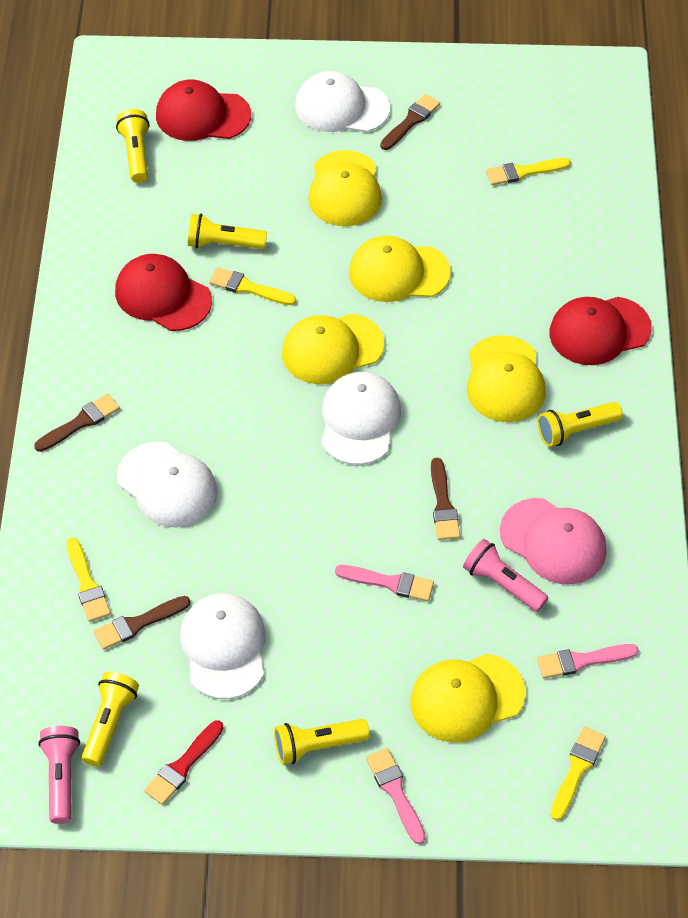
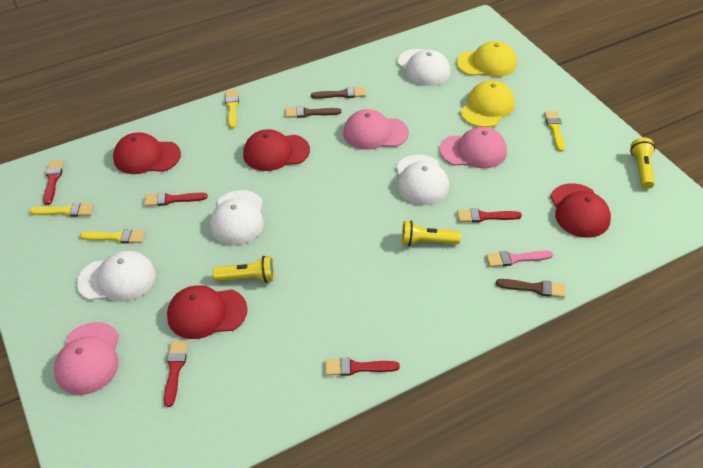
brown brush: [34,394,120,452] [94,596,190,650] [380,94,440,150] [431,458,460,540] = 4 -> [285,106,341,118] [311,87,366,99] [496,279,566,298] = 3
pink brush: [335,565,434,601] [366,748,426,844] [537,644,639,678] = 3 -> [486,251,553,267] = 1
pink cap: [500,498,607,584] = 1 -> [54,322,119,395] [343,109,409,150] [440,127,507,168] = 3
pink flashlight: [38,726,80,824] [463,539,548,612] = 2 -> none = 0
red brush: [144,720,224,805] = 1 -> [43,160,64,205] [144,192,208,206] [164,341,188,407] [325,358,400,376] [457,208,522,223] = 5
red cap: [115,254,212,331] [156,80,251,141] [550,297,652,365] = 3 -> [113,132,181,174] [167,285,248,339] [243,129,310,171] [550,183,611,238] = 4
yellow cap: [282,313,384,384] [308,150,382,226] [349,236,451,302] [411,654,526,742] [467,335,546,422] = 5 -> [457,41,517,77] [460,80,514,127] = 2
yellow flashlight: [82,672,139,766] [116,109,150,183] [188,214,267,249] [274,719,370,765] [538,402,623,447] = 5 -> [213,256,275,283] [402,221,461,246] [630,138,655,189] = 3

